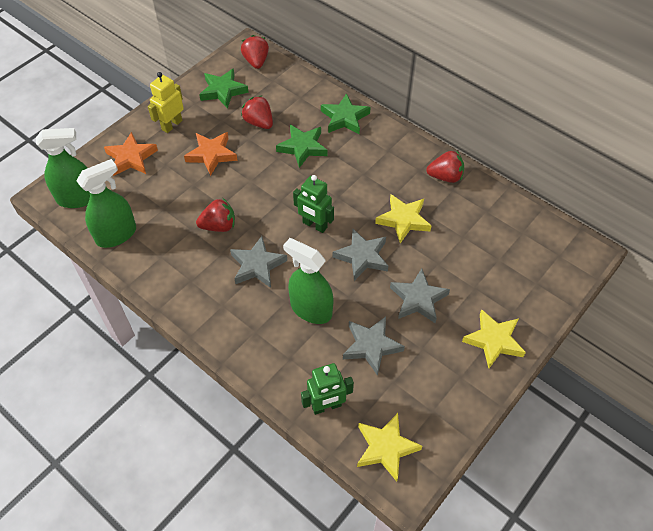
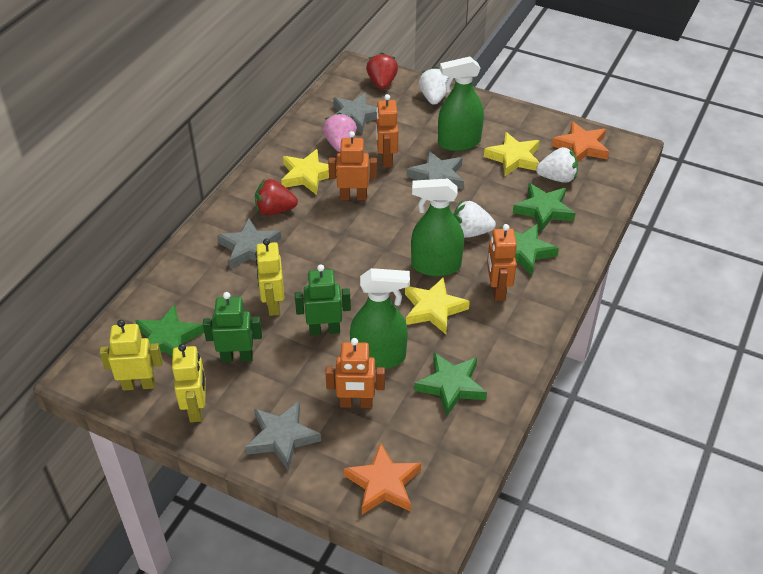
green star: [199,68,249,109] [276,124,328,168] [321,93,371,134] = 3 -> [135,304,204,356] [414,352,487,416] [500,224,559,276] [513,183,575,232] = 4
orange robot: none = 0 -> [325,338,385,408] [328,131,377,200] [376,94,398,168] [487,224,517,301] = 4
pink strawberry: none = 0 -> [323,113,357,152] = 1
red strawberry: [196,198,235,232] [241,35,269,69] [241,95,273,129] [426,150,464,183] = 4 -> [255,179,298,215] [366,52,398,90] = 2
white strawberry: none = 0 -> [419,67,448,105] [453,201,496,238] [536,147,578,183] = 3
yellow robot: [148,72,184,133] = 1 -> [99,320,163,391] [172,344,206,422] [255,239,285,316] = 3

